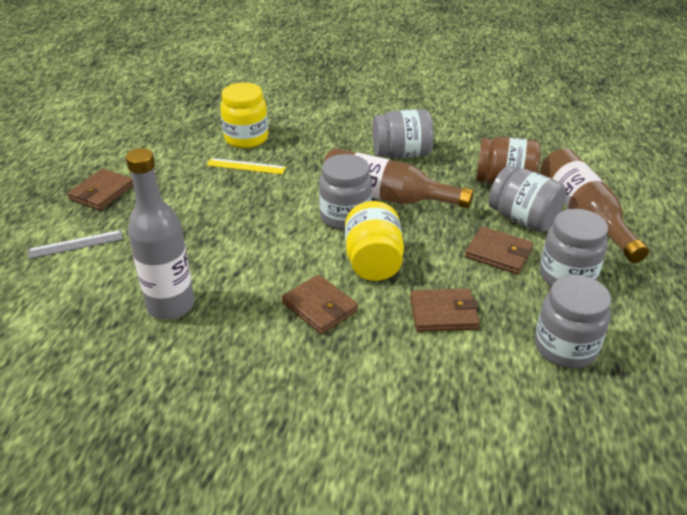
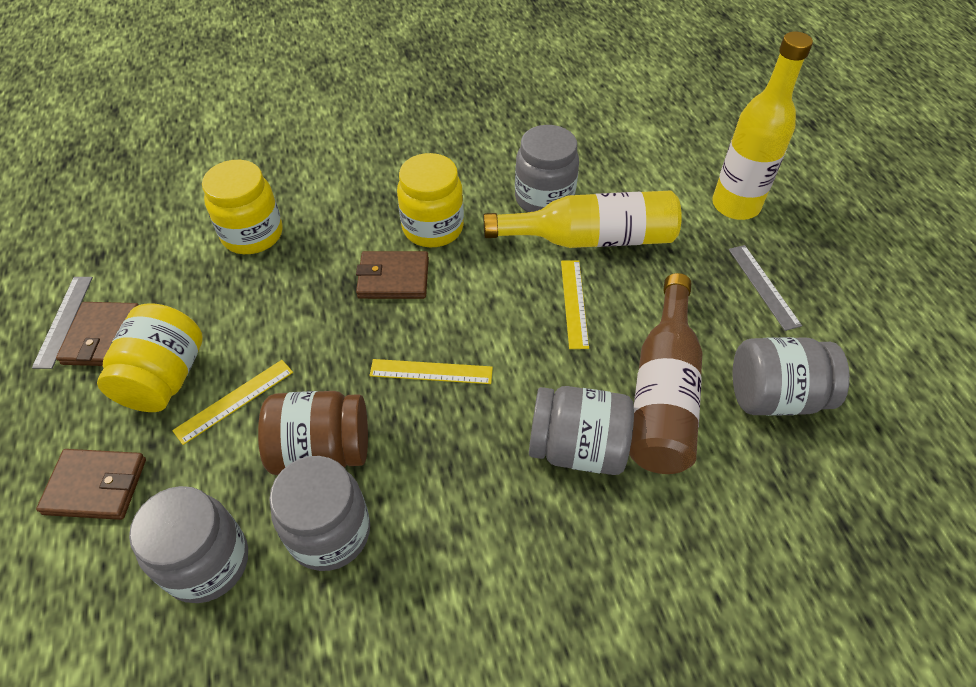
brown bottle: [323,148,474,208] [540,148,649,263] = 2 -> [629,273,702,474] = 1
brown wallet: [68,168,134,210] [282,275,358,334] [410,288,480,332] [465,227,534,274] = 4 -> [36,449,146,520] [56,302,139,366] [356,251,429,299] = 3
grey bottle: [126,148,194,320] = 1 -> none = 0
grey ruler: [28,230,123,259] = 1 -> [32,277,93,369] [729,245,802,331] = 2
yellow bottle: none = 0 -> [483,191,682,248] [712,32,813,220] = 2
yellow jar: [220,82,268,148] [345,201,404,281] = 2 -> [97,303,203,412] [202,160,283,254] [397,153,464,247] = 3
yellow ruler: [207,158,286,174] = 1 -> [172,360,293,445] [369,359,493,384] [561,260,589,349] = 3

